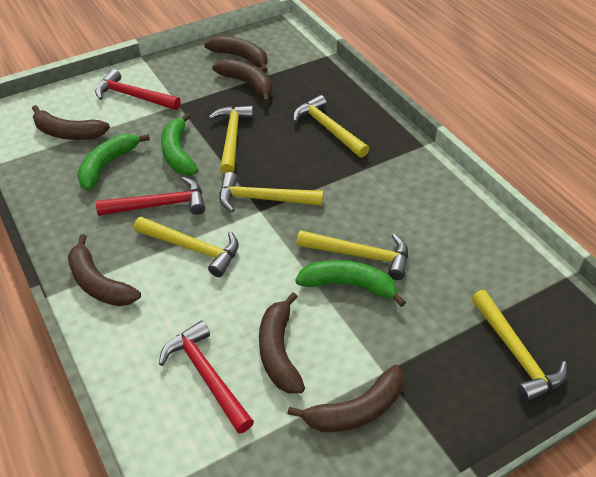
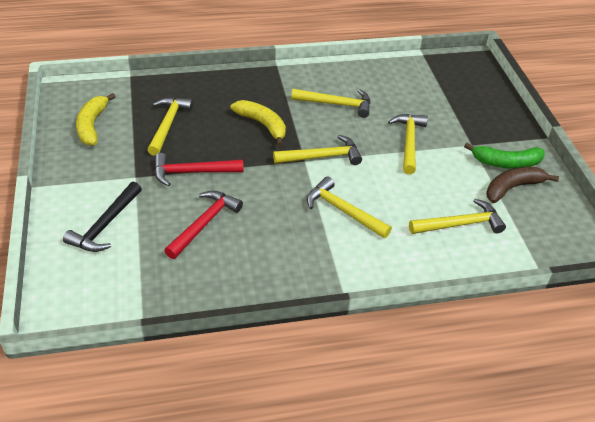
black hammer: none = 0 -> [63,182,142,252] = 1
brown banana: [32,105,110,140] [68,234,141,306] [204,36,268,73] [212,59,272,103] [259,292,305,393] [287,365,404,432] = 6 -> [486,167,559,203] = 1
green banana: [77,134,150,191] [161,113,198,175] [295,260,406,307] = 3 -> [464,143,545,169] = 1
red hammer: [95,69,181,110] [96,177,205,216] [159,321,254,434] = 3 -> [154,153,244,186] [164,191,243,259] = 2
yellow banana: none = 0 -> [76,93,116,146] [231,100,286,146] = 2

